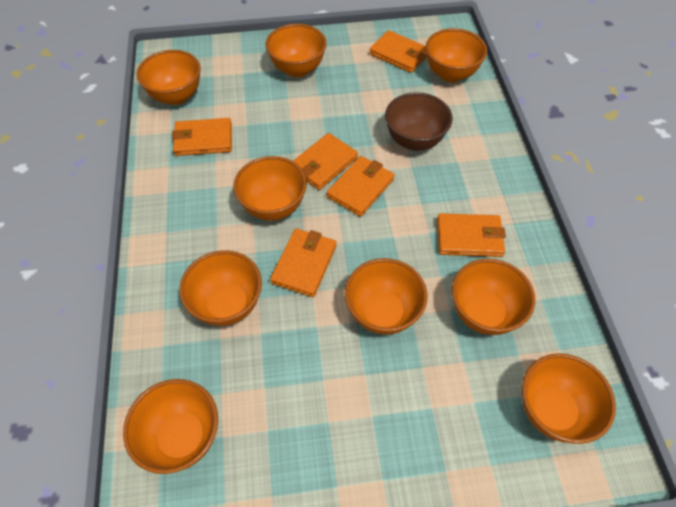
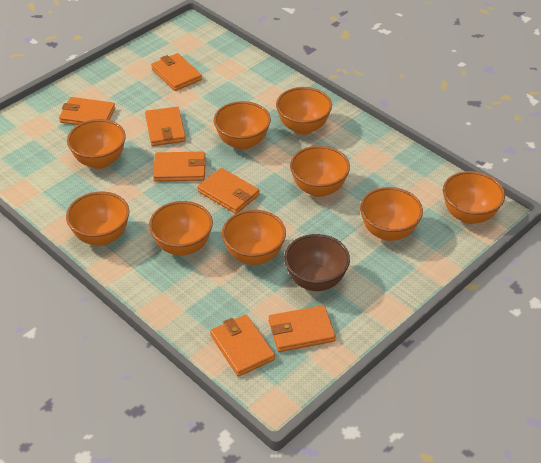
orange wallet: [172,118,232,156] [270,228,337,297] [293,133,358,190] [327,156,394,217] [369,30,427,73] [437,213,506,257] = 6 -> [59,97,115,125] [145,107,186,146] [151,53,202,91] [153,152,206,182] [197,168,260,214] [210,315,275,377] [269,305,336,352] = 7

